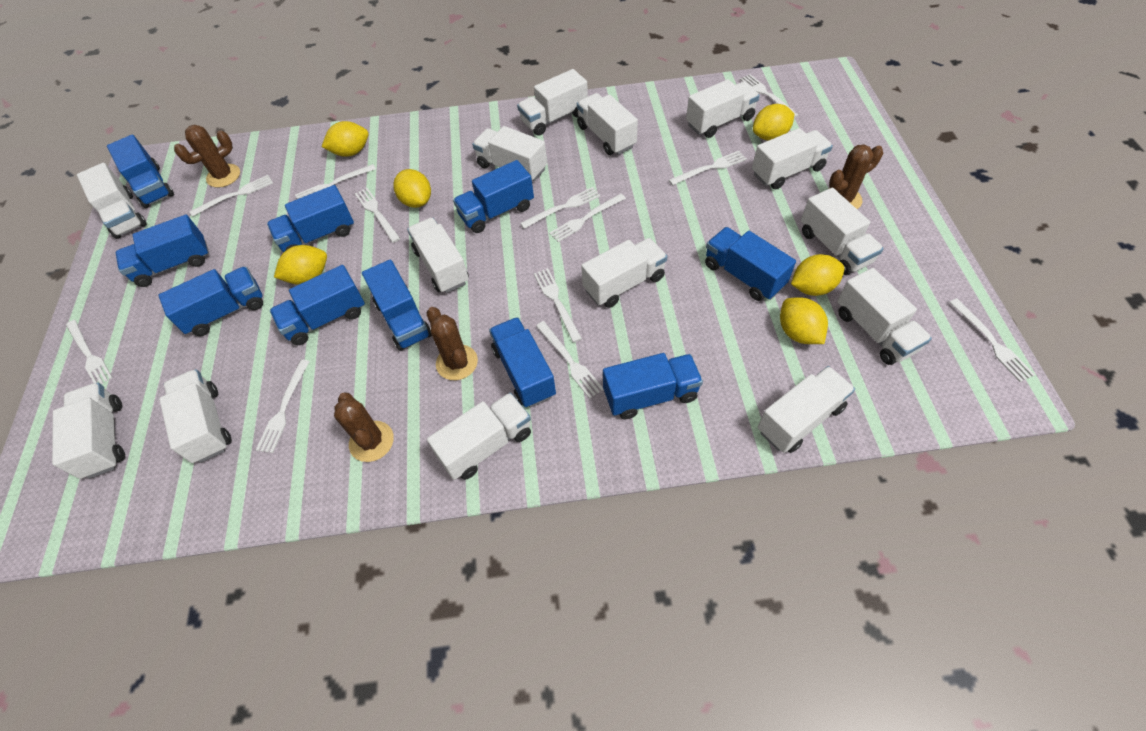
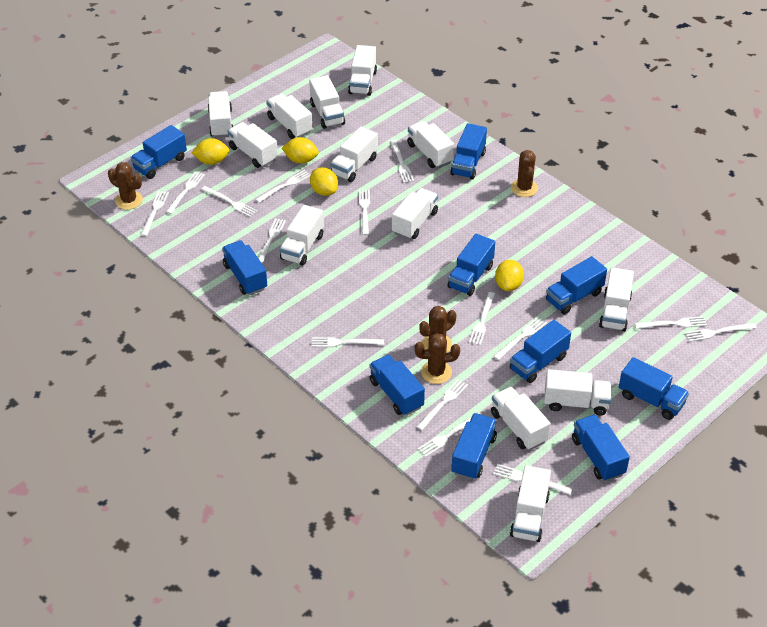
white fork: [66,320,113,385] [189,175,273,217] [256,360,310,453] [295,164,376,199] [355,188,400,243] [520,187,600,229] [534,268,582,343] [536,321,604,399] [549,194,626,242] [669,151,747,186] [740,74,799,118] [949,298,1035,382] = 12 -> [141,191,169,236] [166,171,205,214] [201,186,257,217] [255,170,311,203] [258,218,286,264] [311,337,384,347] [359,190,370,235] [390,140,414,183] [416,379,468,430] [418,412,482,457] [469,292,495,346] [493,317,547,360] [493,464,573,495] [635,316,707,329] [685,323,757,342] = 15
white truck: [52,383,125,479] [77,163,147,239] [159,369,232,463] [407,218,469,293] [427,393,531,480] [472,126,547,181] [517,69,588,136] [577,93,638,155] [581,238,668,308] [686,79,760,138] [752,128,833,189] [758,366,855,453] [801,188,884,275] [837,268,932,365] = 14 -> [208,91,233,138] [228,122,278,168] [266,93,313,139] [280,205,324,266] [309,75,345,129] [331,126,378,182] [348,45,377,96] [392,188,438,239] [407,121,454,168] [491,387,551,450] [510,465,551,542] [544,369,612,416] [599,267,634,332] = 13
yellow lemon: [274,245,327,285] [322,121,369,157] [393,169,431,208] [753,104,794,141] [780,297,828,344] [791,254,844,296] = 6 -> [192,138,230,165] [282,137,319,164] [310,167,338,196] [495,260,524,291] = 4

